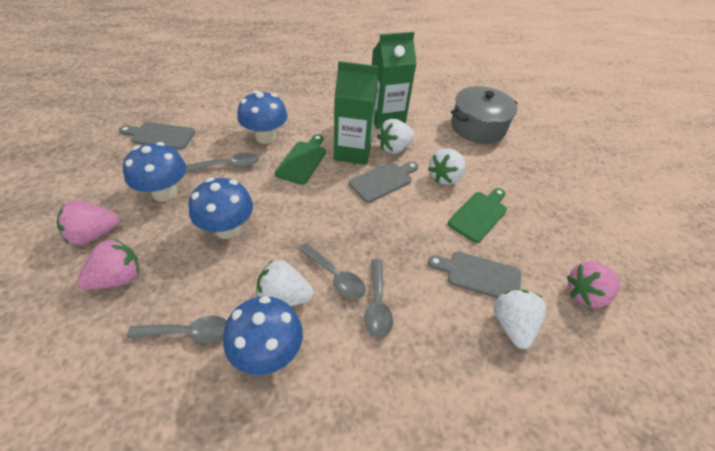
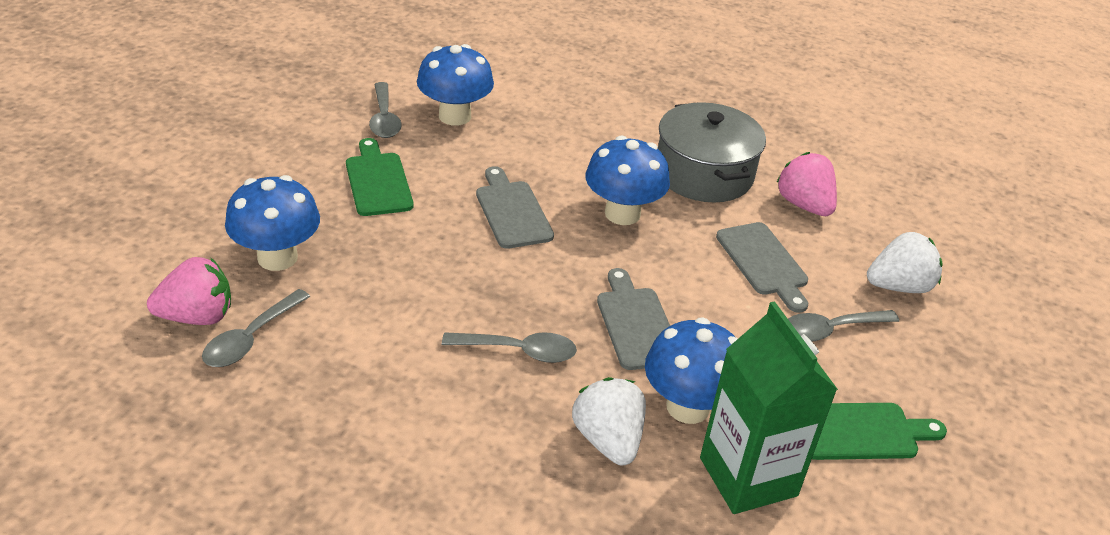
green carton: [334,61,378,165] [372,32,417,129] = 2 -> [700,301,838,514] = 1
pink strawberry: [57,200,120,245] [77,239,139,289] [567,261,620,308] = 3 -> [147,257,231,325] [776,152,837,216] = 2
white strawberry: [256,260,314,306] [377,119,414,154] [428,148,465,185] [494,290,546,349] = 4 -> [572,377,646,465] [867,232,943,293] = 2

